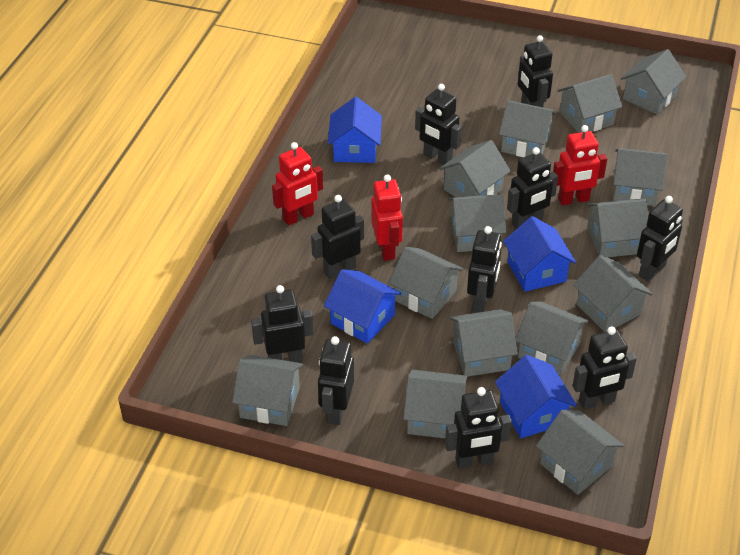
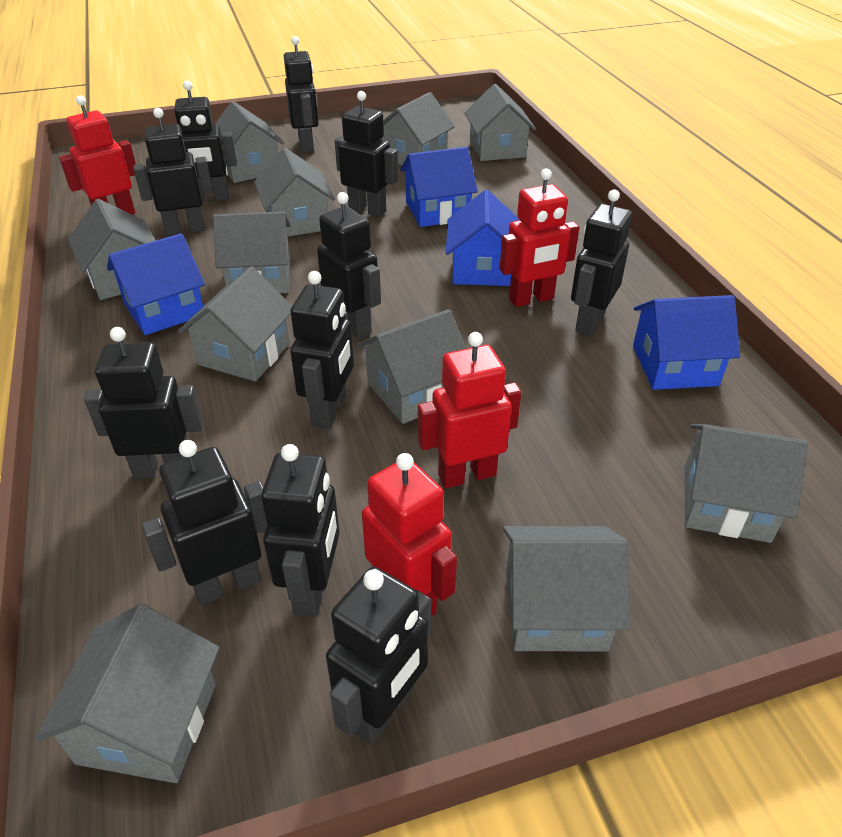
black robot: [251,285,314,363] [311,195,364,279] [318,336,354,425] [415,84,462,165] [445,387,512,469] [467,226,502,313] [507,147,558,229] [518,35,553,107] [573,326,637,410] [637,196,683,282] = 10 -> [84,327,203,479] [133,108,213,236] [142,440,268,605] [174,81,237,202] [261,444,340,617] [284,36,318,153] [290,271,354,429] [317,192,381,339] [326,567,431,745] [335,91,398,217] [571,189,632,336] = 11
grey house: [232,355,303,426] [389,247,463,319] [403,370,467,438] [439,140,511,197] [448,194,506,252] [449,309,518,377] [499,100,556,157] [516,301,589,375] [536,410,624,495] [557,74,623,133] [574,255,653,332] [587,199,648,257] [613,148,667,206] [621,49,686,114] = 14 -> [35,604,219,783] [68,199,156,300] [178,267,292,382] [213,212,291,293] [215,101,284,183] [254,148,335,237] [357,309,466,424] [381,92,455,166] [465,84,536,161] [503,526,629,651] [685,424,808,543] = 11
red robot: [272,142,323,226] [371,174,403,261] [553,125,607,206] = 3 -> [59,95,136,214] [362,453,457,616] [418,332,521,489] [500,168,579,307] = 4

